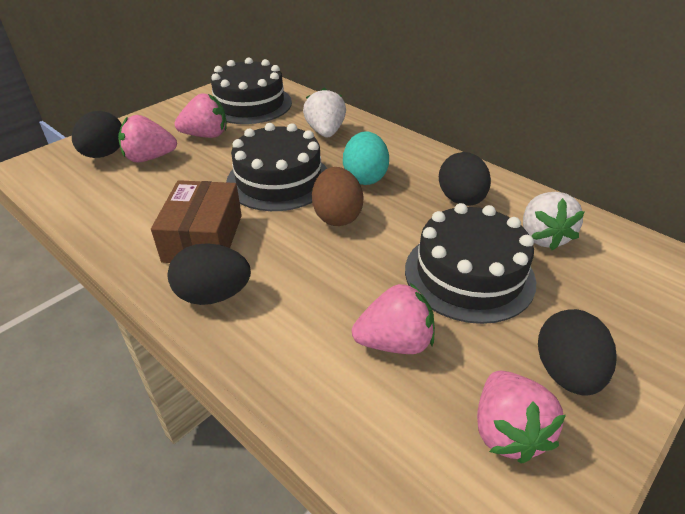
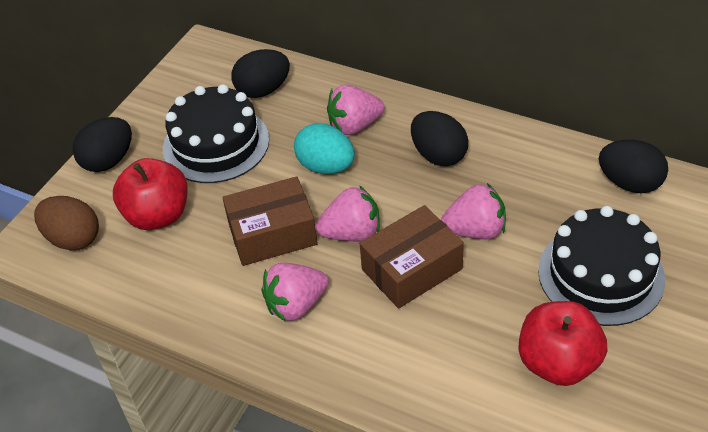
black cake: [211,57,292,124] [226,123,327,211] [405,203,536,324] = 3 -> [163,84,269,183] [538,206,665,326] = 2
brown box: [151,180,242,263] = 1 -> [223,176,318,266] [360,205,464,308] = 2
red apple: none = 0 -> [113,158,188,230] [519,301,607,386] = 2
white strawberry: [303,88,346,138] [523,192,585,250] = 2 -> none = 0

